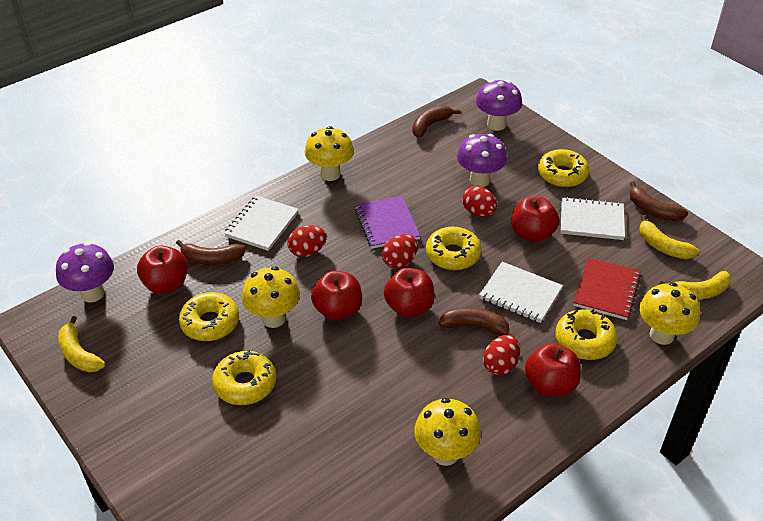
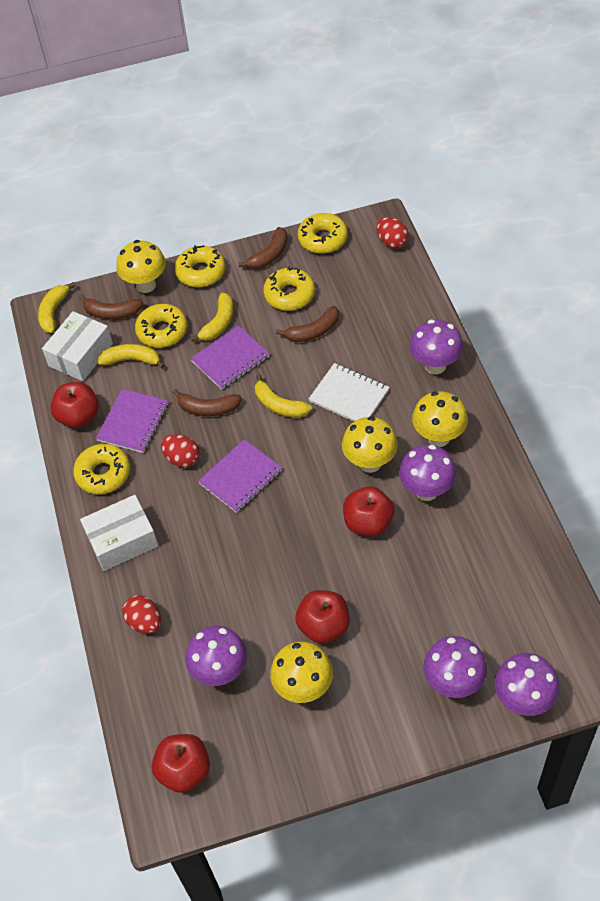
purple mushroom: [56,242,114,303] [457,134,507,187] [476,80,522,131] = 3 -> [185,626,247,686] [399,445,457,501] [410,320,463,374] [423,636,487,698] [494,653,559,716] = 5
purple notebook: [355,196,420,249] = 1 -> [96,389,168,453] [190,325,270,390] [198,439,282,513] = 3
red apple: [137,245,188,294] [311,271,362,320] [384,268,435,317] [512,197,559,242] [525,343,581,397] = 5 -> [50,382,99,428] [152,734,210,793] [295,590,350,644] [343,486,395,536] = 4
red egg: [287,225,327,257] [382,234,418,269] [462,186,497,217] [483,335,520,375] = 4 -> [122,595,161,634] [161,434,200,468] [376,217,409,249] = 3
red notebook: [573,258,641,320] = 1 -> none = 0
white box: none = 0 -> [42,311,113,381] [80,495,158,571] = 2
white notebook: [224,196,299,251] [479,262,563,323] [561,197,625,240] = 3 -> [309,363,390,421] = 1
yellow banana: [58,316,106,372] [639,215,699,259] [659,271,731,300] = 3 -> [38,282,76,333] [97,344,165,369] [190,293,233,342] [255,374,312,418] = 4

